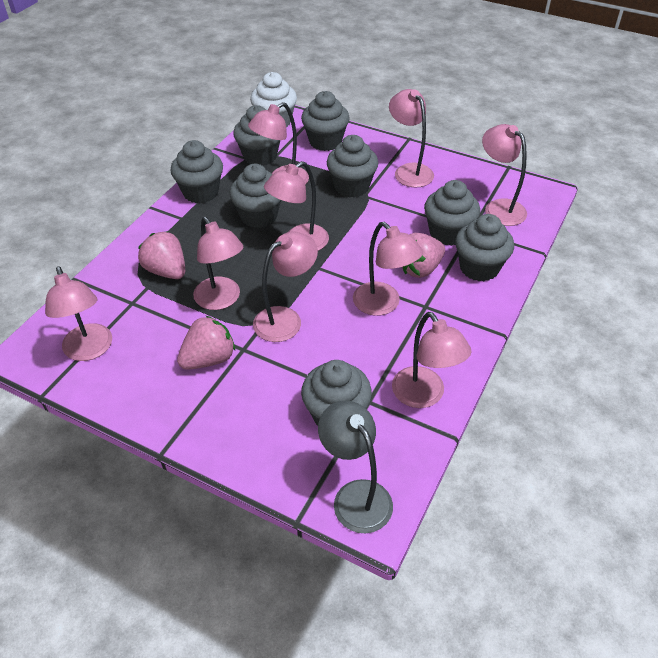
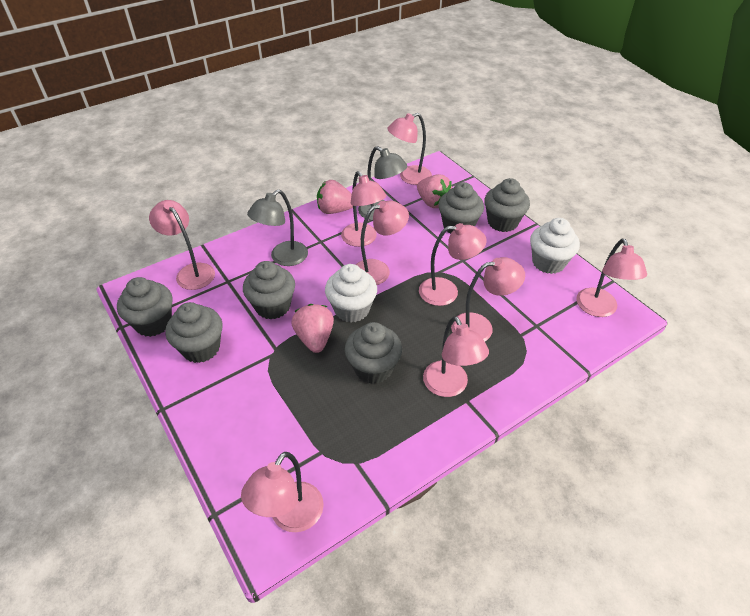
grey cupcake: [170,140,223,203] [230,164,281,228] [233,105,280,166] [301,91,350,151] [301,360,372,426] [327,135,378,198] [424,180,480,246] [455,214,514,281] = 8 -> [117,277,173,337] [165,302,222,363] [243,261,295,320] [345,322,402,384] [438,182,484,234] [484,178,530,232] = 6
grey lamp: [318,401,393,533] = 1 -> [247,190,308,266] [358,146,407,221] = 2
white cupcake: [250,72,297,127] = 1 -> [325,264,377,323] [530,218,580,274] = 2

